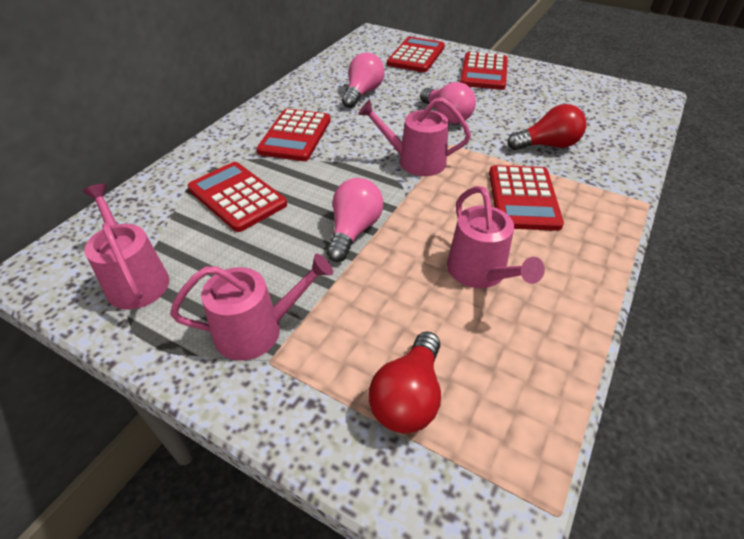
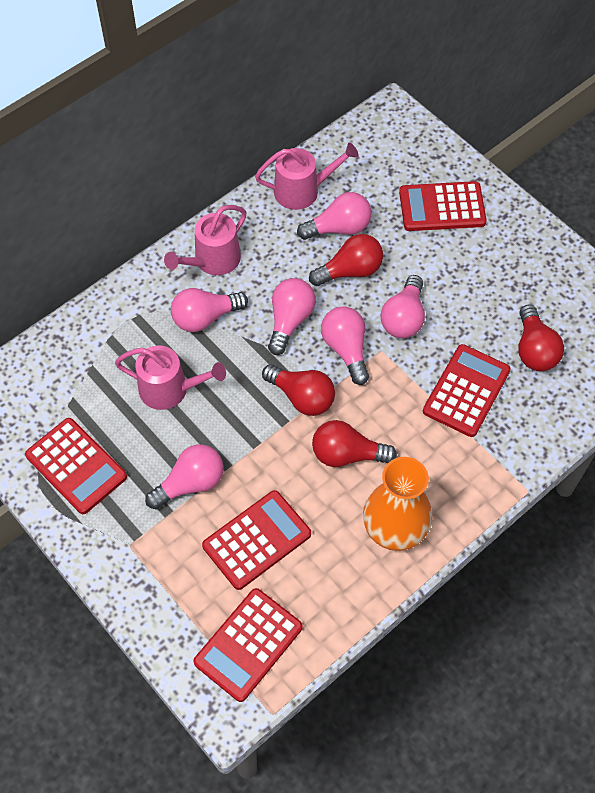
orange vase: none = 0 -> [363,457,433,551] = 1
pink light bulb: [326,178,383,262] [342,53,385,108] [420,82,476,124] = 3 -> [145,444,224,509] [171,288,248,332] [268,278,316,355] [297,192,372,240] [321,307,369,385] [381,275,425,338] = 6
pink watering can: [82,184,169,310] [170,254,333,361] [358,97,471,176] [447,186,545,288] = 4 -> [115,345,226,410] [164,205,247,275] [255,143,359,210] = 3
red light bulb: [369,331,441,434] [508,104,586,150] = 2 -> [262,364,335,416] [309,234,383,286] [312,420,397,467] [519,304,564,371] = 4

